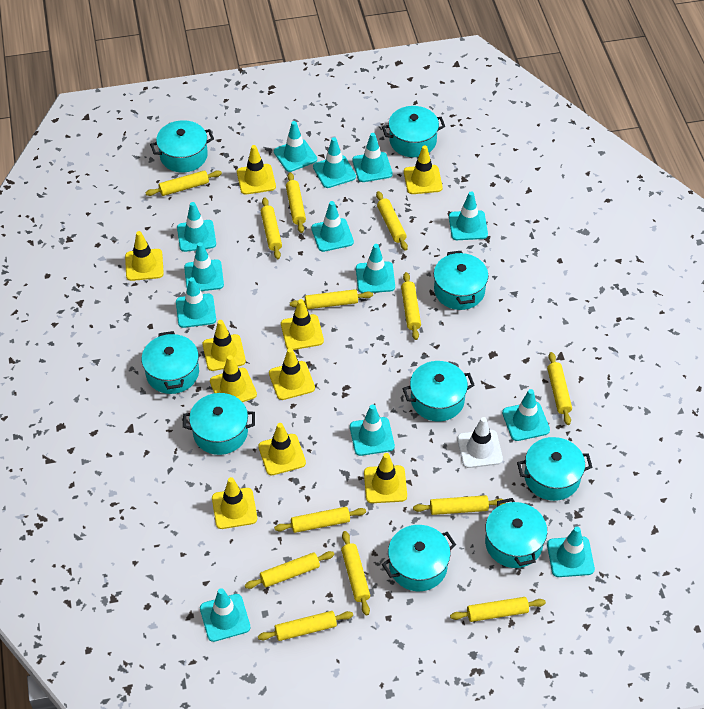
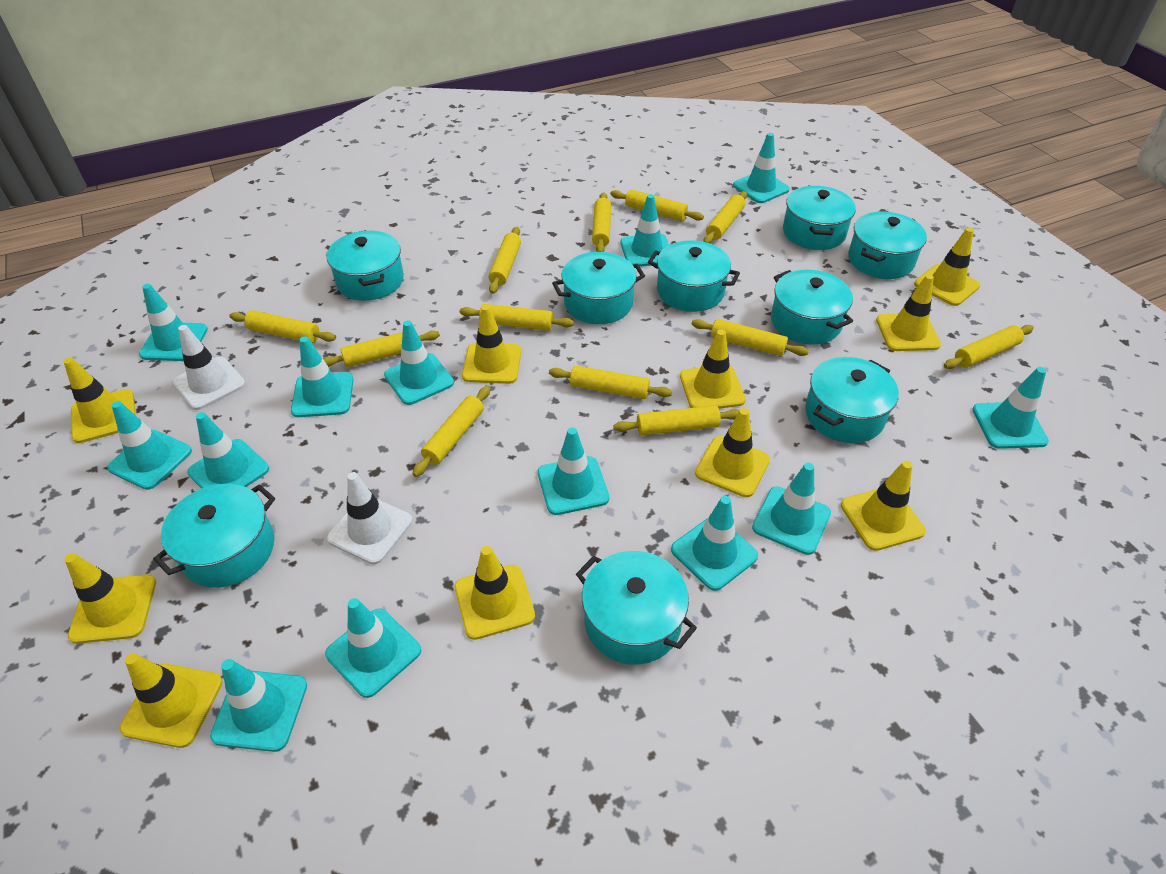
white traffic cone: [457,417,503,468] = 1 -> [173,325,246,410] [327,472,413,564] = 2
yellow rolling pin: [145,170,222,196] [245,551,335,589] [258,611,353,641] [261,197,282,259] [274,507,366,533] [286,172,306,233] [290,289,373,309] [341,531,370,616] [376,191,408,251] [401,272,421,340] [413,495,505,515] [450,597,546,622] [547,352,572,425] = 13 -> [229,310,336,343] [323,331,440,367] [412,386,490,477] [460,304,574,331] [488,227,521,294] [549,366,672,399] [592,192,611,252] [610,189,704,221] [614,405,740,436] [692,319,809,356] [704,191,747,243] [944,325,1034,369] = 12

